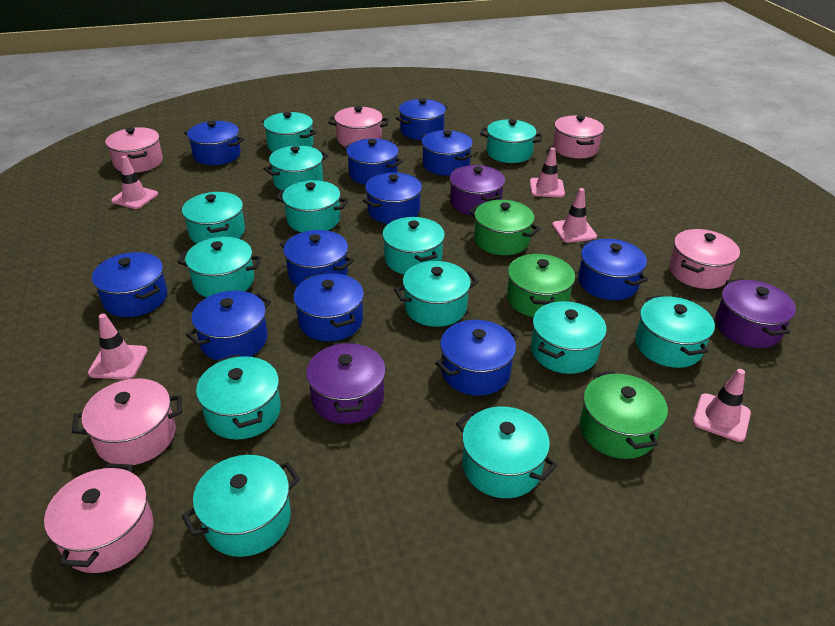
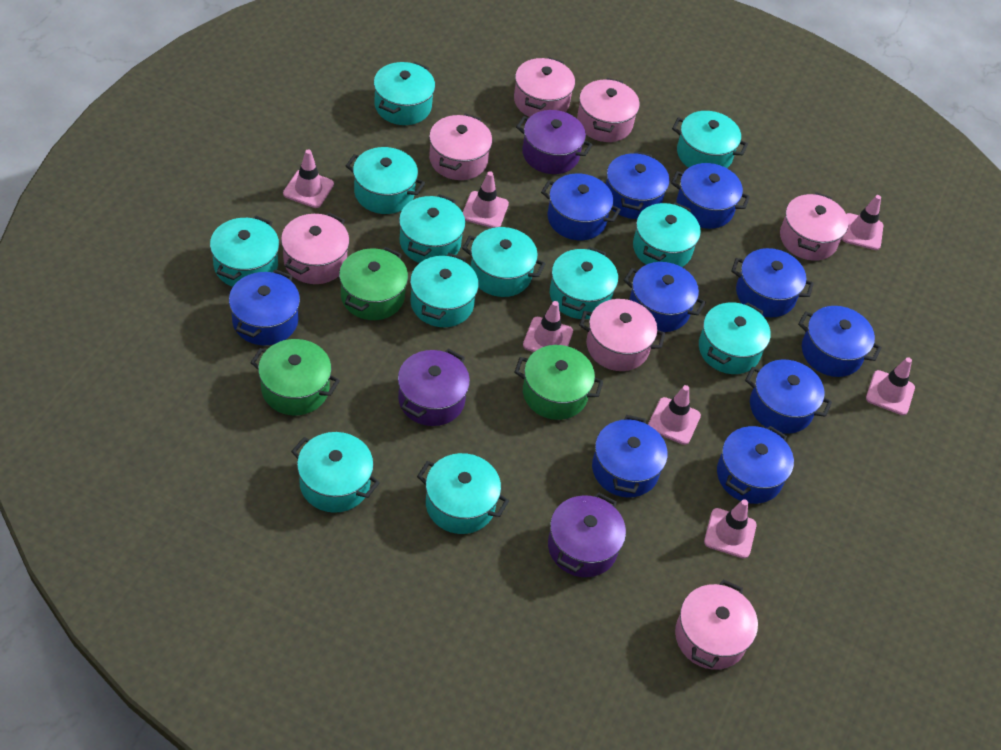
blue pot: [92,252,167,317] [184,121,244,165] [186,291,271,361] [280,230,354,286] [293,273,364,341] [343,138,403,185] [363,172,423,224] [396,98,448,140] [422,130,473,176] [435,320,518,396] [578,239,648,300] = 11 -> [229,269,300,345] [541,173,621,240] [592,415,668,498] [606,151,670,219] [624,262,706,332] [671,163,750,229] [717,426,794,504] [731,248,814,317] [745,360,832,434] [798,306,882,377] = 10
pink pot: [44,463,154,573] [72,378,182,465] [106,127,163,173] [328,106,389,146] [553,115,604,158] [669,229,740,289] = 6 -> [281,213,350,284] [429,114,492,180] [514,57,575,117] [577,78,640,142] [579,299,665,371] [675,579,758,670] [780,192,849,261] = 7
pink traffic cone: [88,314,148,380] [111,156,158,209] [530,147,565,197] [552,188,597,243] [693,369,751,442] = 5 -> [283,149,334,208] [463,172,509,228] [523,301,573,352] [648,385,701,445] [704,499,757,559] [842,195,883,250] [866,357,915,415] = 7
turquoise pot: [178,237,262,297] [182,192,245,244] [182,455,300,557] [196,354,281,440] [262,112,316,152] [264,145,328,190] [275,180,348,232] [382,217,445,275] [394,261,478,327] [456,406,557,498] [480,119,542,163] [531,301,607,374] [635,295,715,368] = 13 -> [210,216,279,287] [291,432,380,513] [346,147,425,214] [374,62,435,125] [399,194,466,263] [410,253,479,327] [417,453,509,534] [462,227,545,297] [550,247,618,319] [633,202,701,267] [672,111,748,168] [699,302,771,374] = 12

